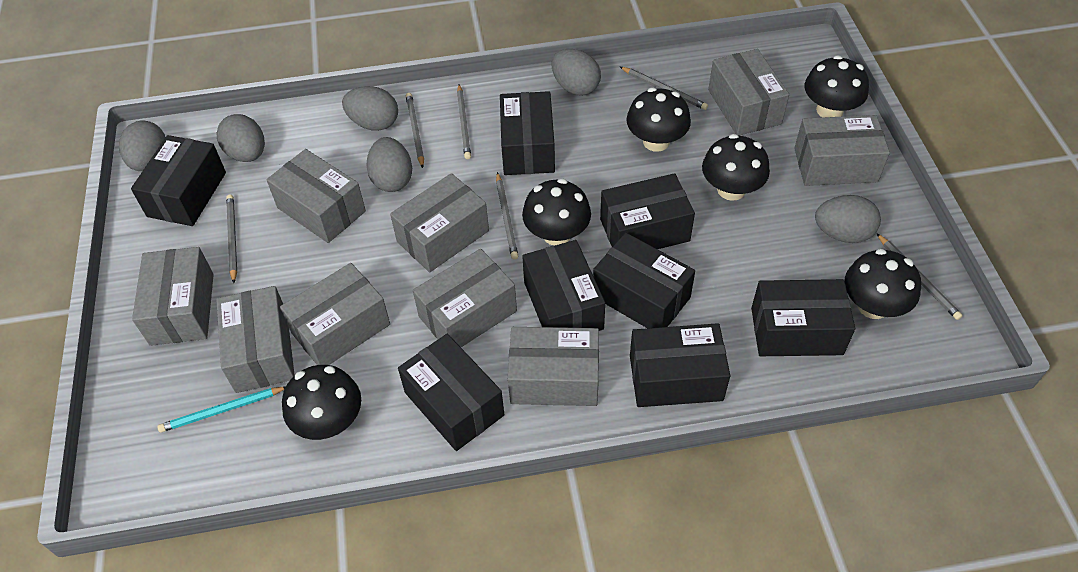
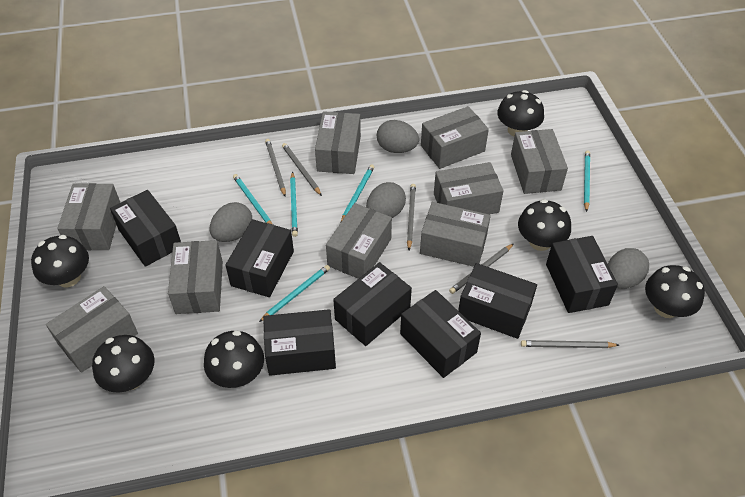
black box: [131,135,226,226] [398,334,504,451] [500,91,555,175] [522,240,605,331] [593,233,695,328] [600,173,695,249] [630,323,730,407] [751,279,855,356] = 8 -> [110,190,181,267] [226,219,294,297] [263,309,336,376] [333,262,412,346] [400,290,481,378] [458,263,537,339] [546,236,618,313] = 7
grey egg: [119,121,165,171] [216,114,265,162] [342,86,398,131] [366,137,412,192] [551,49,601,96] [815,195,881,243] = 6 -> [210,202,252,242] [366,182,406,218] [377,120,419,153] [608,248,649,289] = 4
grey pencil: [226,195,237,283] [406,93,424,168] [457,84,471,159] [496,172,518,260] [620,67,708,110] [877,234,963,320] = 6 -> [265,139,286,196] [282,143,322,196] [407,184,416,250] [449,244,514,294] [521,340,619,348] = 5
turquoise pencil: [157,386,286,433] = 1 -> [233,174,272,224] [259,265,330,322] [290,171,298,237] [341,164,374,222] [584,151,590,212] = 5

